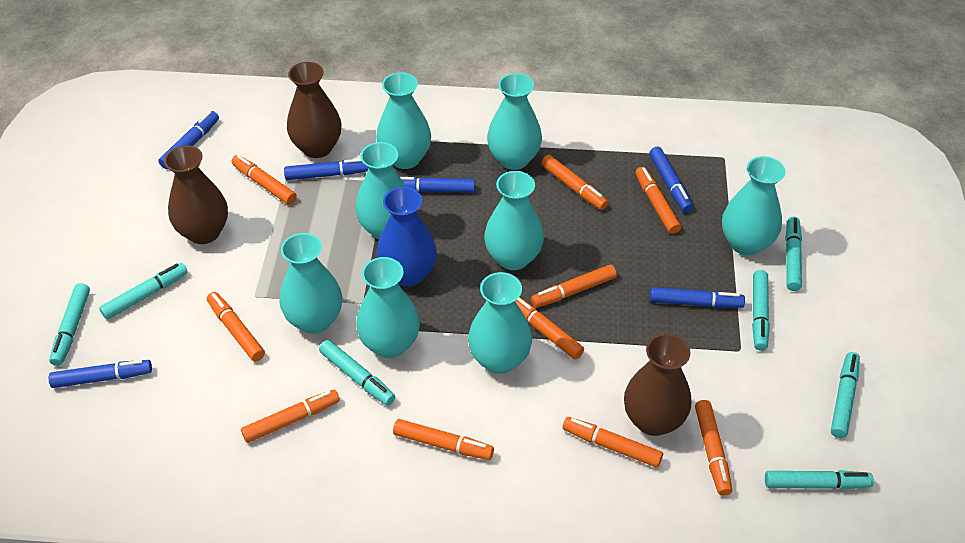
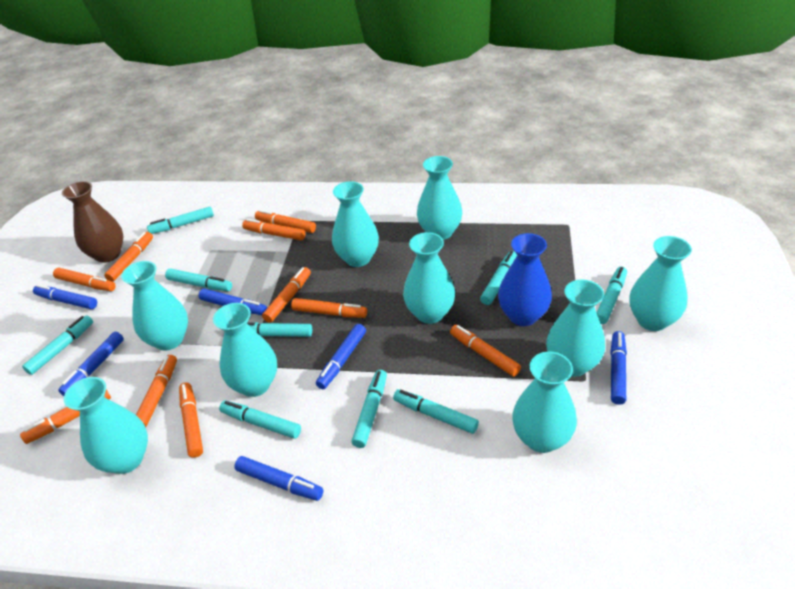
brown vase: [164,145,228,244] [287,62,341,158] [624,334,691,436] = 3 -> [62,181,124,263] = 1
turquoise marker: [49,283,90,366] [99,263,188,320] [319,340,395,406] [752,270,770,350] [765,470,874,490] [785,217,802,291] [831,352,860,438] = 7 -> [22,315,93,375] [147,207,214,234] [165,268,232,291] [219,401,301,439] [247,322,312,337] [351,370,387,448] [393,389,479,434] [480,251,517,305] [597,267,627,324] = 9
turquoise vase: [279,233,342,334] [355,142,406,240] [356,257,420,358] [376,72,431,169] [468,272,532,374] [484,171,544,270] [487,73,542,170] [722,156,786,255] = 8 -> [64,377,148,474] [121,261,188,351] [213,303,277,397] [332,181,379,267] [403,232,455,324] [417,156,462,240] [512,351,577,453] [546,279,605,377] [629,236,692,331] = 9

